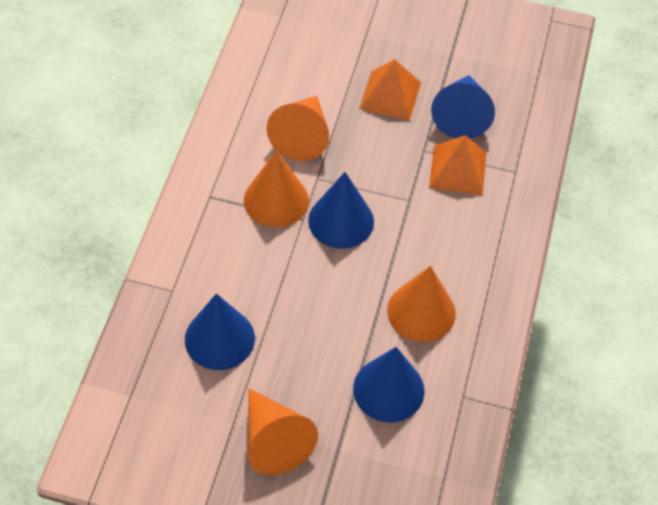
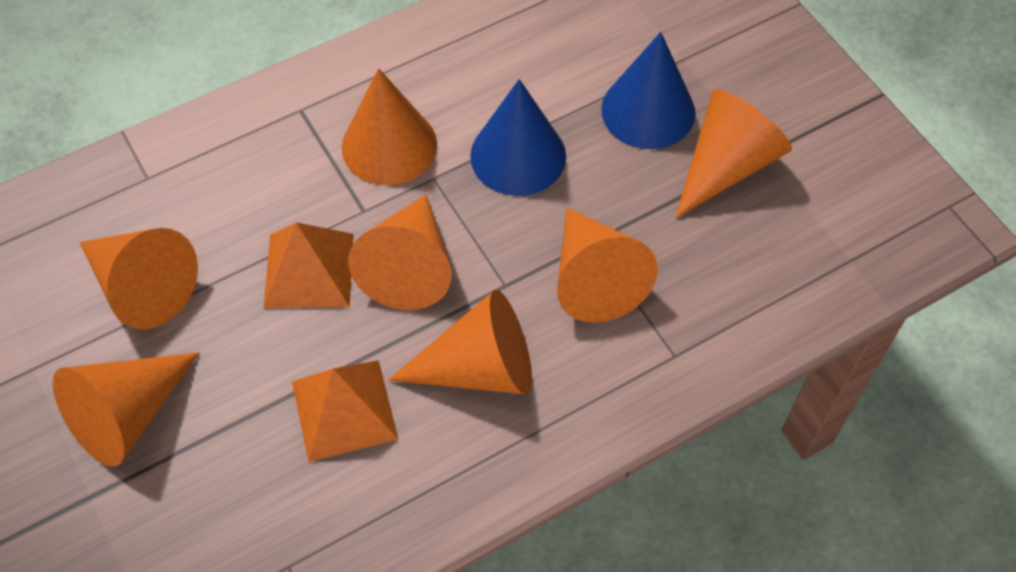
blue cone: [185,293,255,370] [308,172,374,249] [353,347,425,422] [431,75,495,139] = 4 -> [470,79,566,196] [601,32,695,149] = 2
orange cone: [244,150,309,228] [248,388,318,475] [266,96,329,161] [387,266,456,342] = 4 -> [53,352,199,467] [80,228,198,329] [342,68,437,185] [348,194,452,310] [388,290,532,395] [557,208,658,323] [675,89,792,218] = 7

